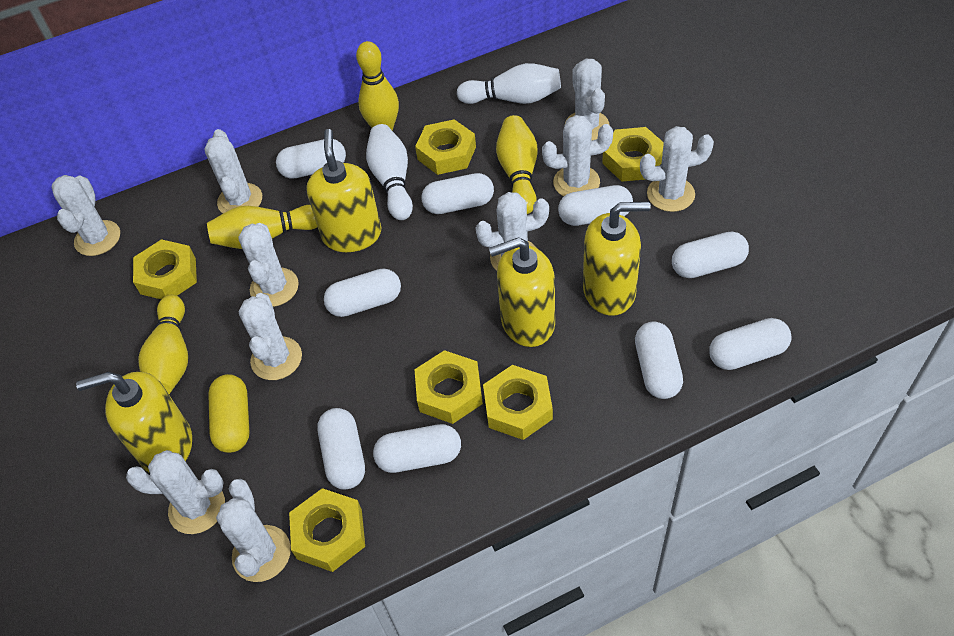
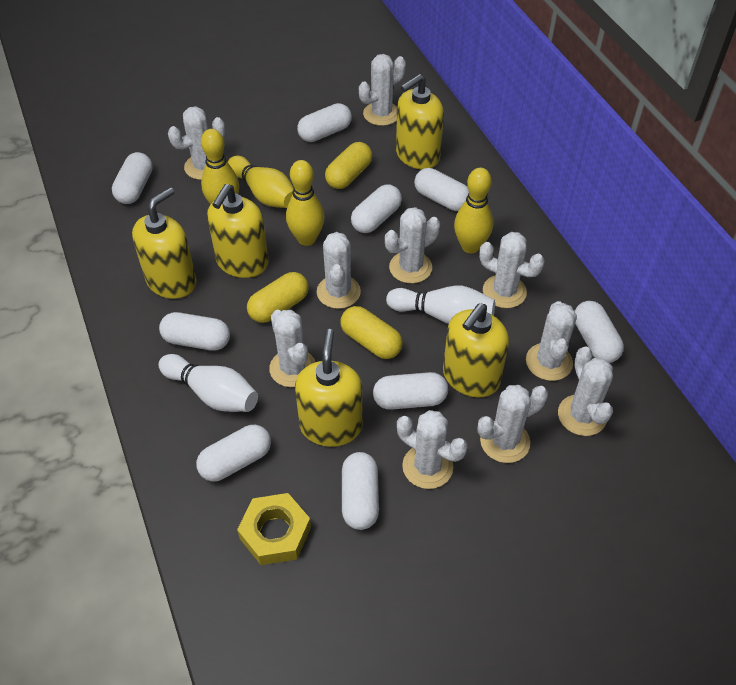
yellow capsule: [208,374,250,453] = 1 -> [247,272,309,323] [325,142,372,189] [340,306,403,359] = 3
yellow nut: [133,239,197,299] [289,488,365,572] [415,119,476,175] [415,350,483,424] [483,365,553,440] [602,127,664,182] = 6 -> [237,493,311,565] = 1
yellow soap dispenser: [76,372,192,473] [306,129,381,252] [489,237,555,347] [583,202,651,316] = 4 -> [132,187,197,299] [207,184,269,278] [295,329,363,447] [396,74,444,169] [443,303,509,397] = 5

